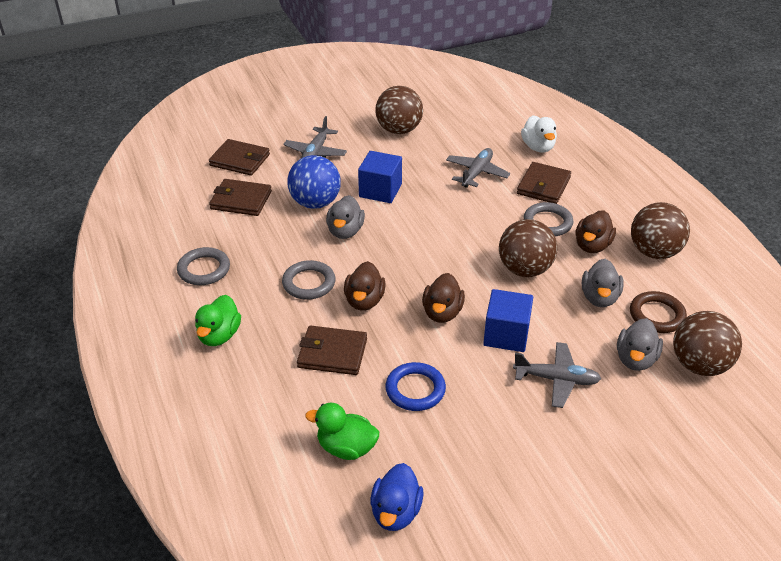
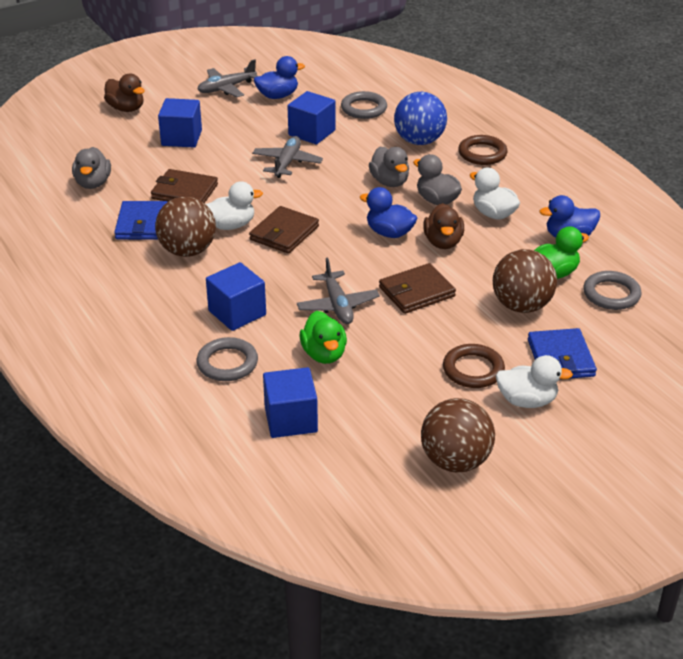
blue cube: [358,151,402,203] [483,289,533,352] = 2 -> [158,98,202,147] [206,262,266,331] [263,367,318,438] [288,91,336,145] = 4
blue duck: [370,463,424,531] = 1 -> [254,56,305,99] [359,187,417,238] [539,195,600,237] = 3
blue ring: [386,362,446,411] = 1 -> none = 0
blue wallet: none = 0 -> [114,201,168,240] [528,328,597,379] = 2
brown ball: [376,86,423,134] [499,219,557,277] [631,202,690,259] [673,311,742,376] = 4 -> [155,197,216,257] [421,398,495,472] [493,249,557,313] = 3
brown duck: [344,261,386,311] [422,273,465,323] [575,210,616,253] = 3 -> [104,74,145,112] [423,203,464,249] = 2
brown ring: [630,291,687,333] = 1 -> [443,344,505,388] [458,135,508,165] = 2
brown wallet: [209,139,270,176] [209,179,272,216] [297,325,367,375] [517,162,571,204] = 4 -> [151,169,218,203] [249,206,319,254] [379,263,456,314] = 3
white duck: [521,115,557,152] = 1 -> [206,181,263,230] [470,168,520,220] [496,355,573,408] = 3

